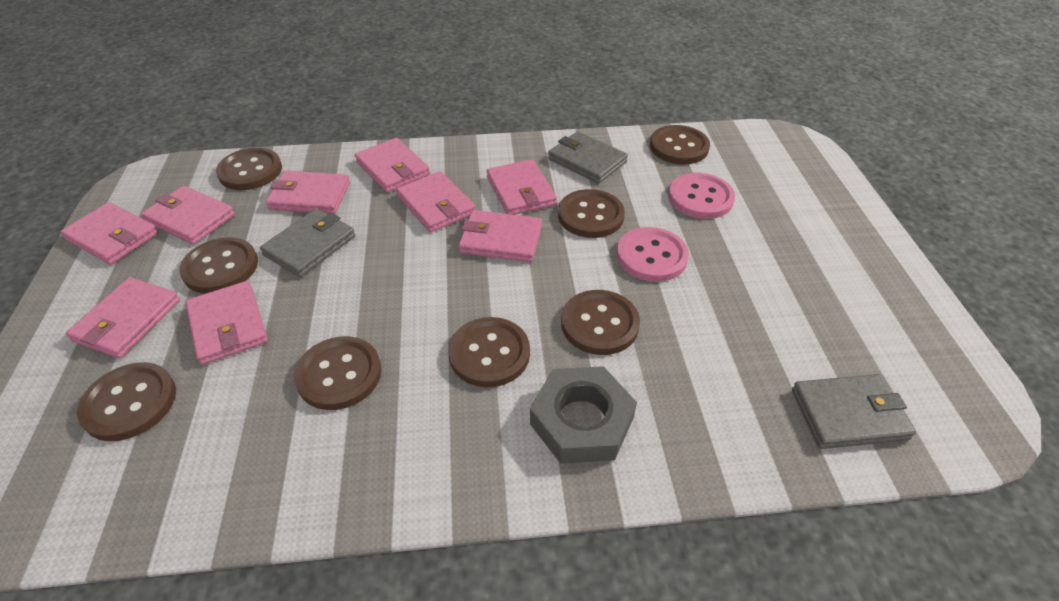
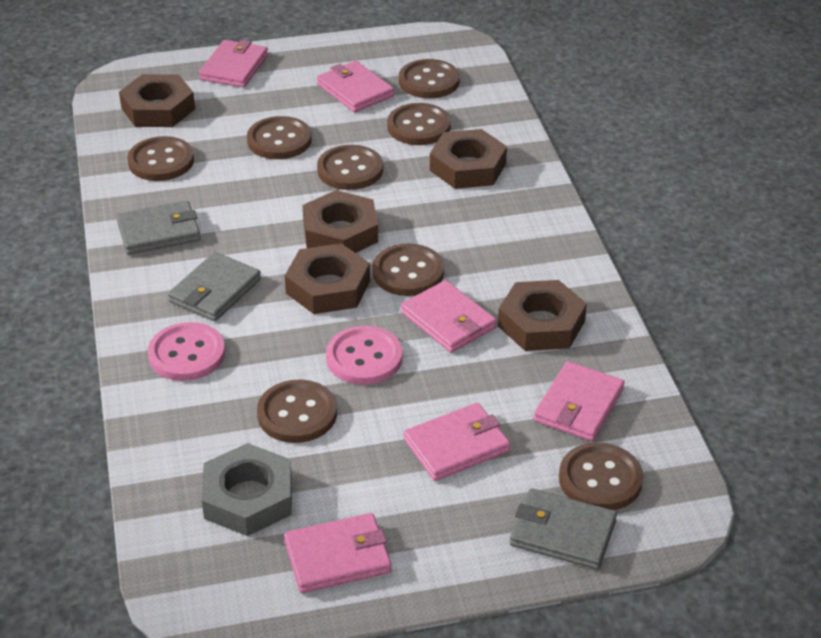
brown nut: none = 0 -> [119,74,195,127] [285,243,370,314] [302,190,378,253] [430,129,507,189] [498,280,587,351] = 5
pink wallet: [60,202,158,265] [66,277,180,358] [141,186,235,245] [185,281,268,365] [266,171,350,214] [355,138,430,192] [396,171,475,232] [459,210,542,262] [486,159,557,215] = 9 -> [199,40,268,88] [284,513,392,593] [317,61,394,112] [401,280,497,353] [404,403,510,481] [534,361,625,441] = 6

